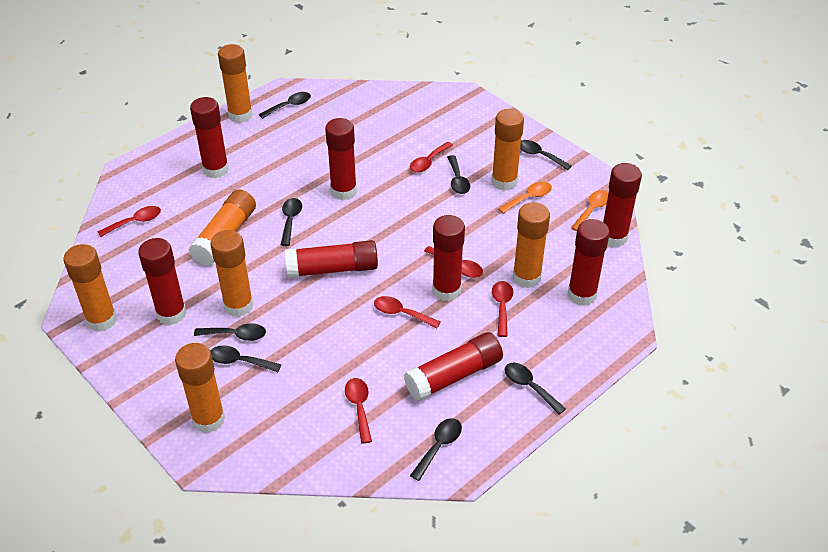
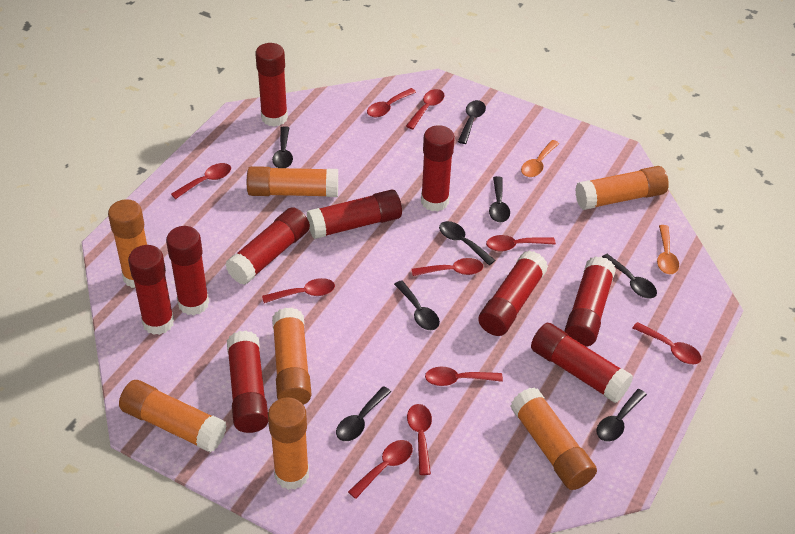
red glue stick: [138,238,187,325] [190,97,229,178] [285,240,378,278] [325,118,357,200] [404,332,503,401] [432,215,465,301] [568,219,610,306] [603,163,642,247] = 8 -> [128,245,174,335] [166,226,209,315] [225,207,310,285] [227,331,268,433] [255,43,288,127] [307,190,402,239] [421,125,455,212] [478,251,548,336] [531,323,633,403] [564,256,616,347] = 10
red spoon: [97,206,161,237] [345,378,372,444] [374,296,441,328] [410,142,453,173] [424,246,483,278] [492,281,513,337] = 6 -> [171,163,231,199] [262,278,335,303] [348,440,413,499] [367,88,416,118] [406,89,445,129] [407,404,432,475] [412,258,483,276] [425,367,503,386] [486,235,556,251] [633,322,702,364] = 10

